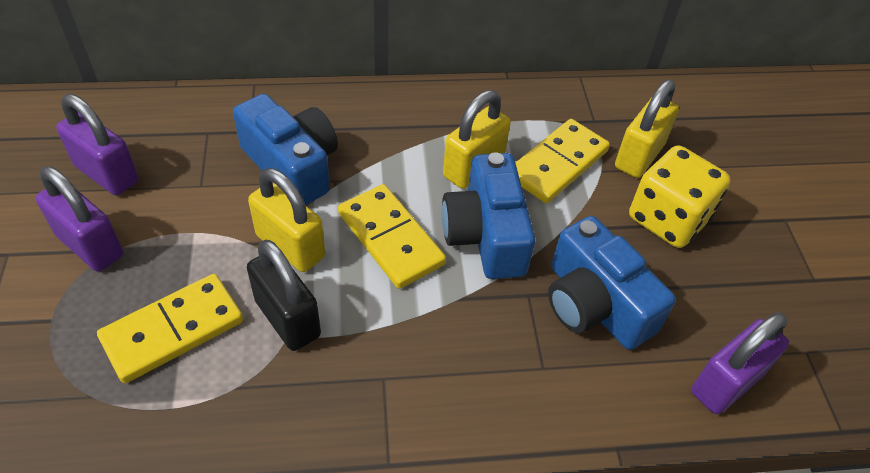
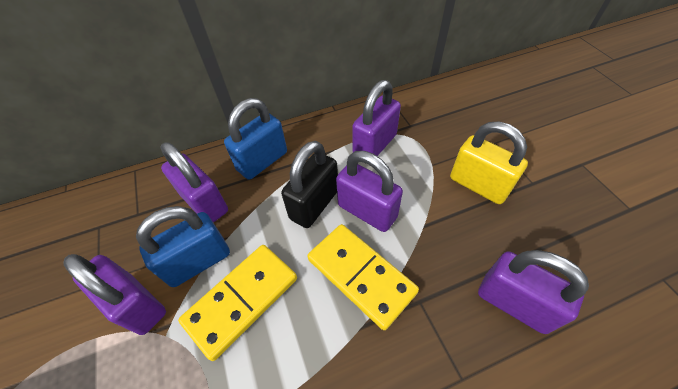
blue camera: [233,94,338,206] [442,152,535,279] [548,216,676,350] = 3 -> none = 0
blue padlock: none = 0 -> [136,206,230,287] [224,98,287,180] = 2
purple padlock: [36,166,123,272] [56,94,138,195] [691,312,789,414] = 3 -> [63,254,166,335] [160,143,228,223] [336,151,403,232] [352,80,401,156] [478,250,589,334] = 5
yellow dice: [629,145,731,248] = 1 -> none = 0
yellow domino: [97,274,243,383] [338,184,446,289] [515,119,610,203] = 3 -> [178,245,297,361] [307,224,419,330] = 2
yellow padlock: [248,168,325,272] [443,90,511,189] [615,80,679,178] = 3 -> [450,121,528,204] = 1

